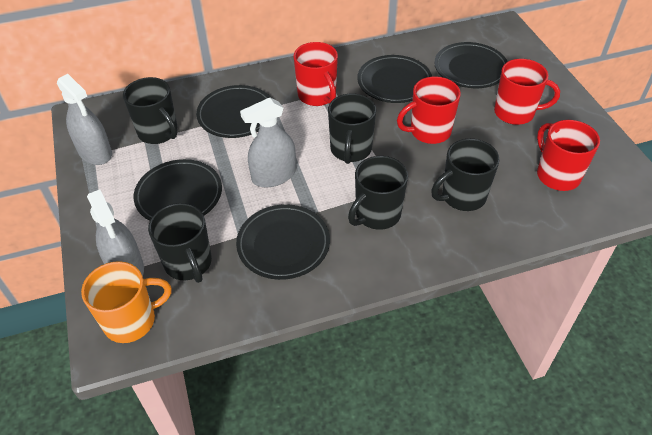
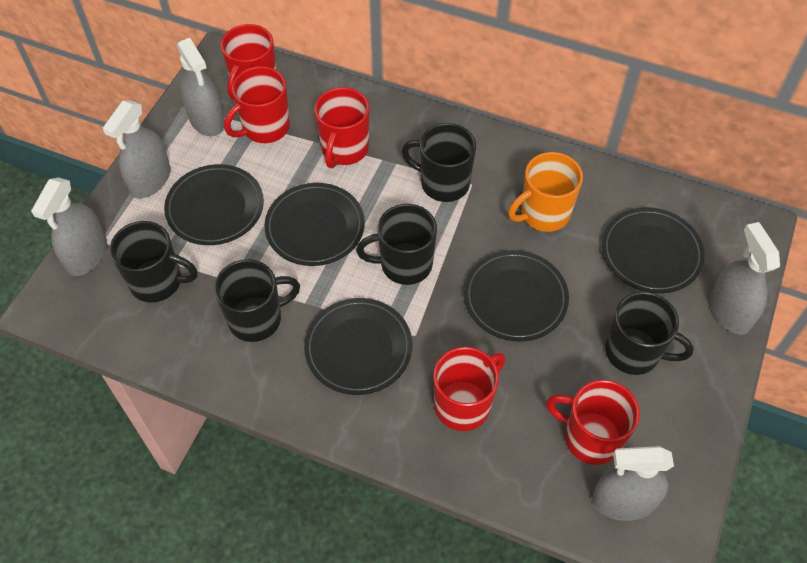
grey spray bottle: [57,74,112,165] [87,189,144,276] [240,98,296,188] = 3 -> [31,177,107,276] [103,101,171,199] [177,38,225,136] [592,446,674,521] [710,222,780,335] = 5
red mug: [293,42,338,106] [397,76,461,144] [494,59,560,125] [537,120,600,191] = 4 -> [221,24,276,100] [224,66,290,143] [315,87,369,168] [433,347,505,431] [546,380,640,465] = 5

